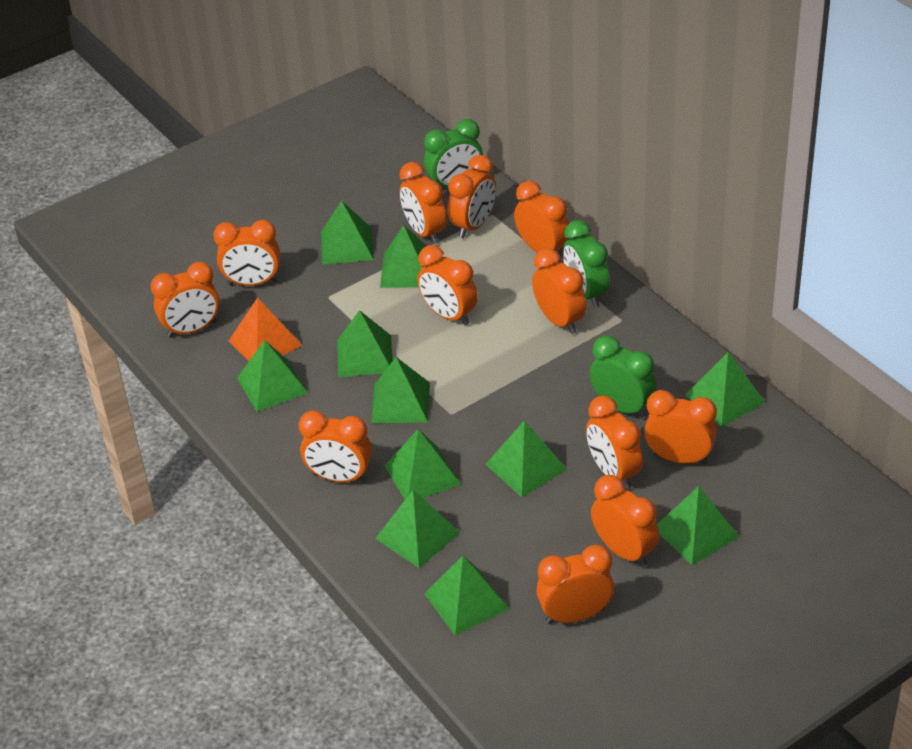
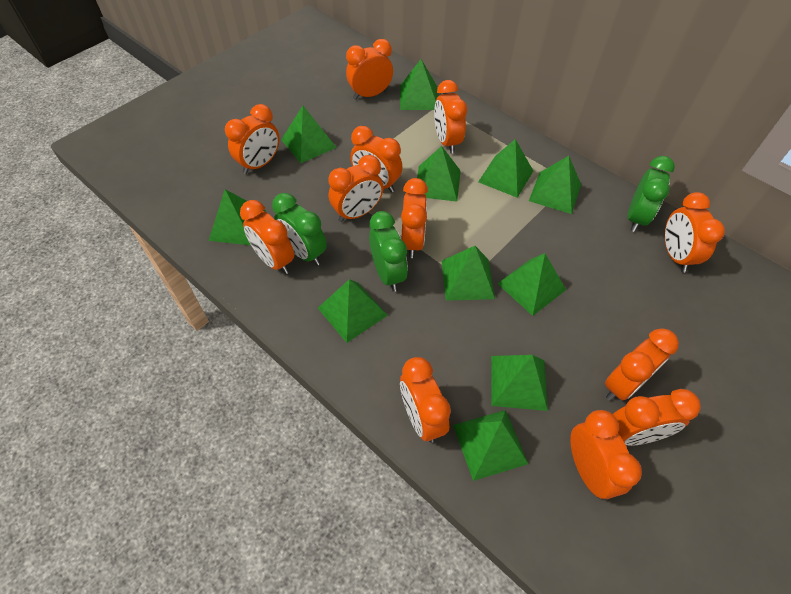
orange pyramid: [229,297,302,361] = 1 -> none = 0

